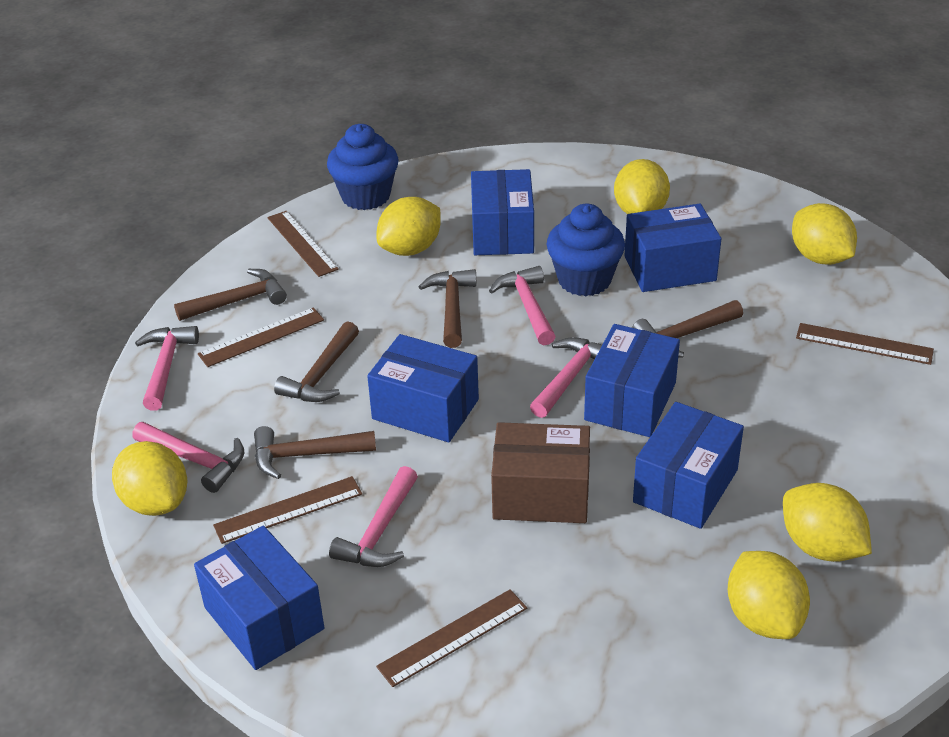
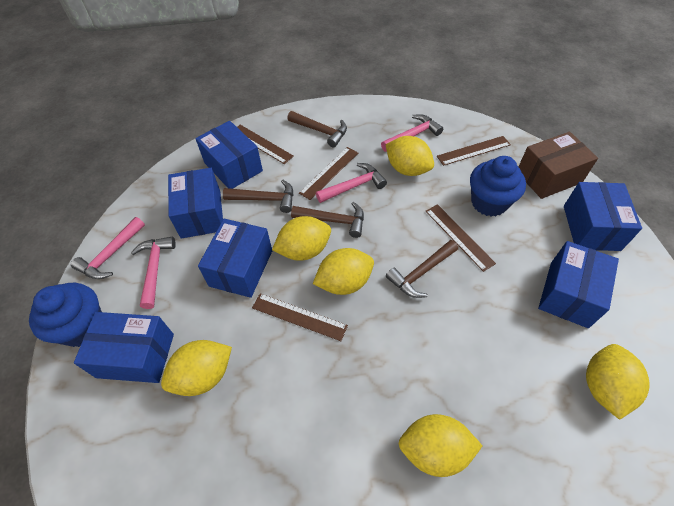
brown hammer: [174,269,287,321] [254,426,376,479] [274,321,359,402] [419,269,477,348] [632,300,743,358] = 5 -> [223,180,294,213] [287,111,347,147] [291,202,364,238] [386,240,458,298] = 4
pink hammer: [132,422,244,493] [135,326,199,411] [329,466,418,567] [489,266,556,345] [530,337,602,418] = 5 -> [71,217,145,279] [131,237,176,309] [316,163,387,203] [381,114,443,152] = 4

